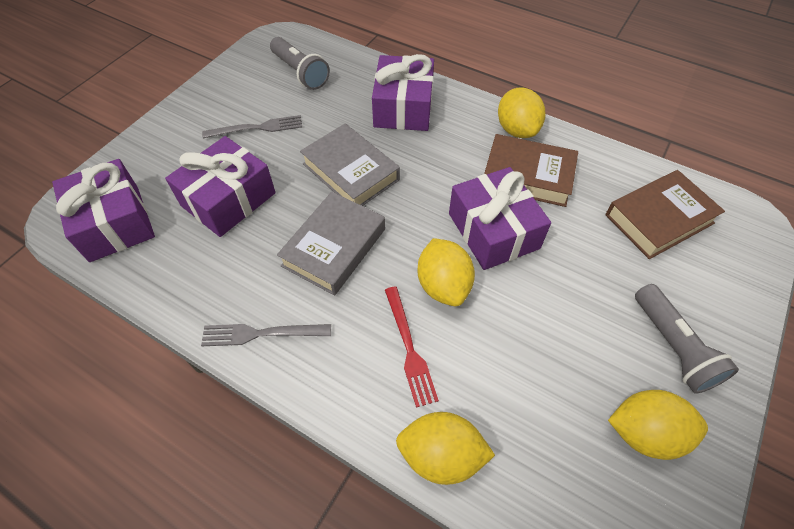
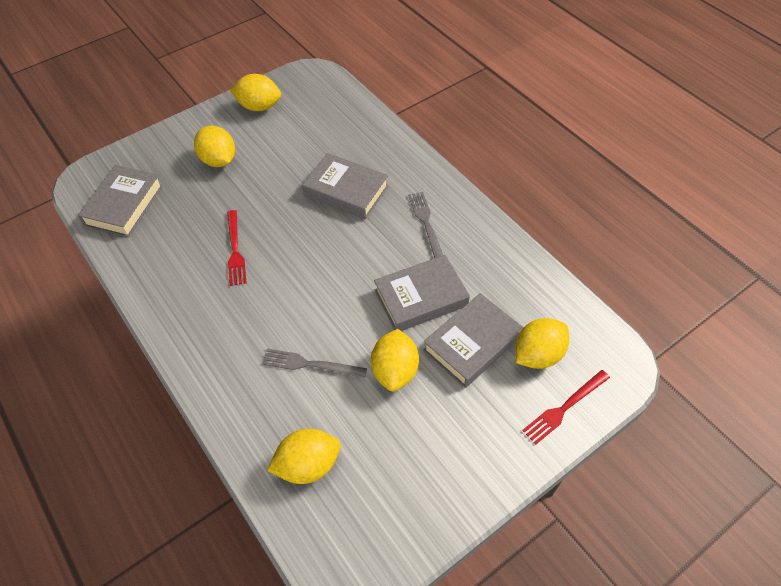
brown book: [484,134,578,207] [605,170,725,259] = 2 -> none = 0
grey book: [277,192,385,295] [300,124,400,206] = 2 -> [78,165,163,237] [302,153,388,219] [374,255,470,331] [423,293,523,388] = 4
grey flashlight: [270,37,330,90] [635,284,739,394] = 2 -> none = 0
purple gift: [52,159,155,262] [165,136,275,237] [372,54,434,131] [449,167,551,270] = 4 -> none = 0
red fork: [385,286,439,408] = 1 -> [227,210,247,286] [522,370,610,444] = 2
yellow lemon: [396,412,495,485] [417,238,475,306] [498,88,545,138] [608,390,708,460] = 4 -> [194,126,235,167] [230,74,281,111] [267,429,341,484] [371,329,419,391] [515,318,569,369] = 5

